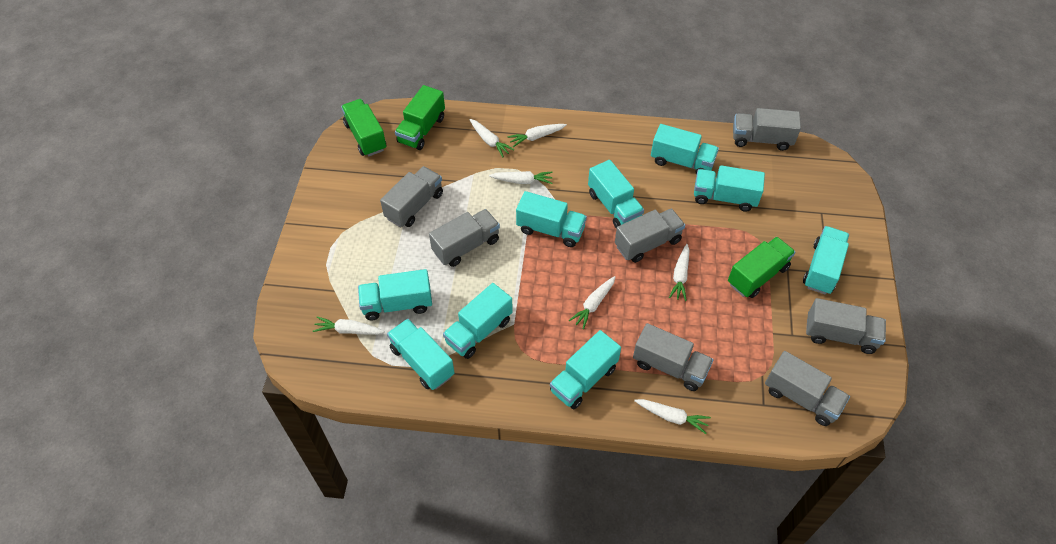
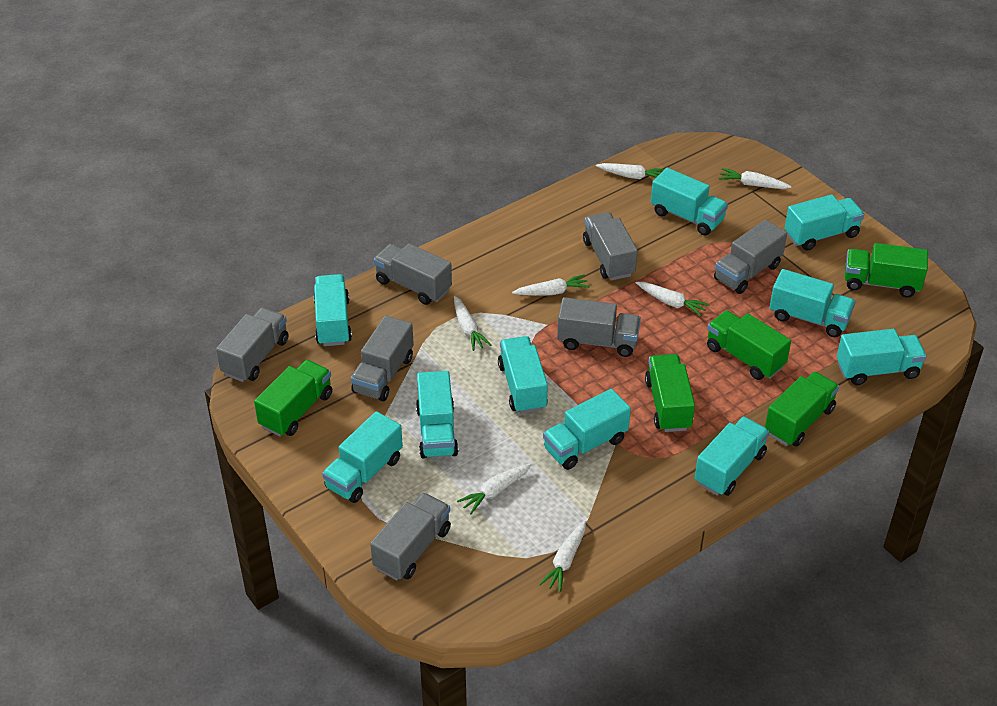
green truck: [341,99,386,156] [395,85,445,150] [728,237,796,298] = 3 -> [254,360,332,437] [645,354,695,432] [707,311,791,380] [765,372,839,447] [845,243,928,297] = 5
turquoise truck: [358,269,432,320] [387,319,454,390] [443,283,513,359] [516,191,587,247] [550,330,621,409] [588,160,644,229] [651,124,719,175] [694,165,765,212] [803,226,849,295] = 9 -> [313,274,352,346] [322,411,403,503] [416,371,458,458] [498,336,548,414] [543,389,631,470] [651,168,728,236] [695,417,769,496] [769,269,855,337] [785,194,864,251] [837,329,927,385] = 10

